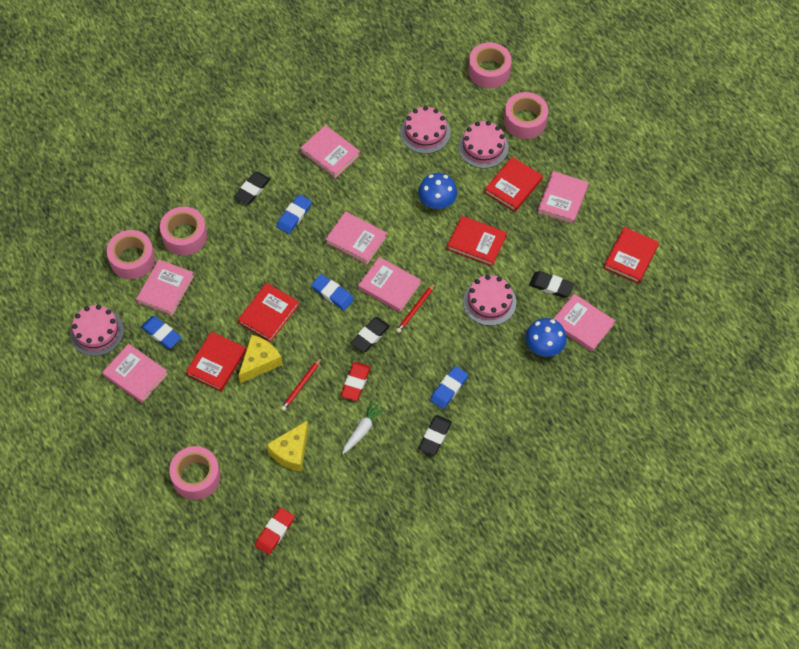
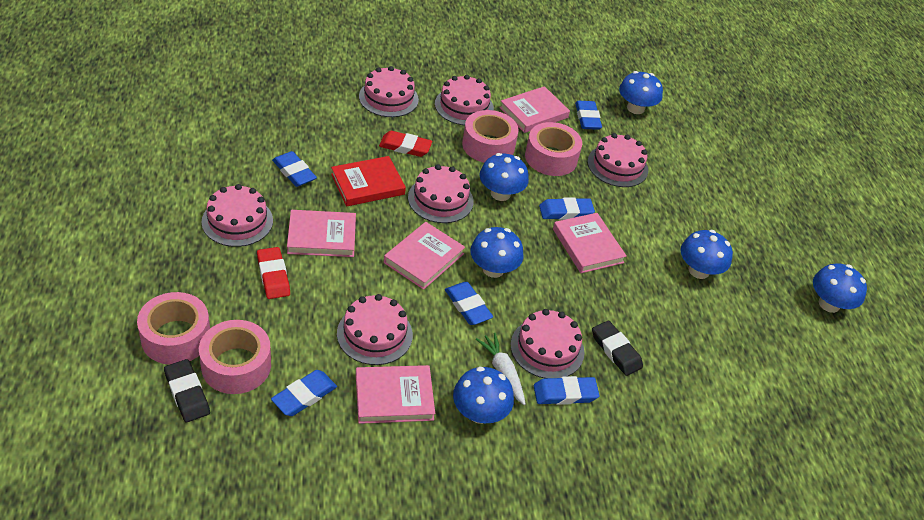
black eraser: [234,172,270,205] [350,317,390,353] [419,415,452,456] [529,271,574,298] = 4 -> [164,359,210,422] [592,320,643,376] = 2
blue eraser: [141,316,182,349] [276,194,312,234] [311,274,354,310] [430,366,468,409] = 4 -> [271,370,337,416] [272,151,317,187] [445,282,493,325] [534,376,600,405] [539,197,595,220] [575,101,602,130] = 6
blue mushroom: [418,173,457,209] [525,318,567,357] = 2 -> [453,366,514,424] [470,227,524,278] [479,153,529,201] [619,71,663,114] [680,230,733,279] [813,263,867,313] = 6
pink book: [102,344,168,403] [136,259,194,316] [300,125,360,178] [325,211,387,265] [358,257,421,312] [537,171,589,225] [553,294,615,352] = 7 -> [287,210,356,257] [356,365,435,424] [384,222,465,290] [499,86,570,133] [553,213,627,273] = 5
pink cake: [70,305,124,356] [400,106,451,154] [458,121,509,169] [463,275,517,326] = 4 -> [202,184,273,247] [337,294,413,365] [359,66,419,117] [408,164,474,223] [435,75,494,125] [511,309,584,378] [587,133,648,187] = 7
pink tape: [107,230,155,279] [160,206,207,256] [169,446,221,500] [468,42,512,88] [504,92,548,139] = 5 -> [137,292,210,365] [199,320,271,394] [462,110,519,163] [525,122,582,176] = 4
red book: [186,331,246,391] [238,283,299,342] [447,216,507,266] [484,157,543,212] [604,227,659,284] = 5 -> [331,156,406,206] = 1
red pencil: [281,357,322,411] [396,282,436,333] = 2 -> none = 0
yellow cheese: [238,335,283,383] [266,420,308,472] = 2 -> none = 0

